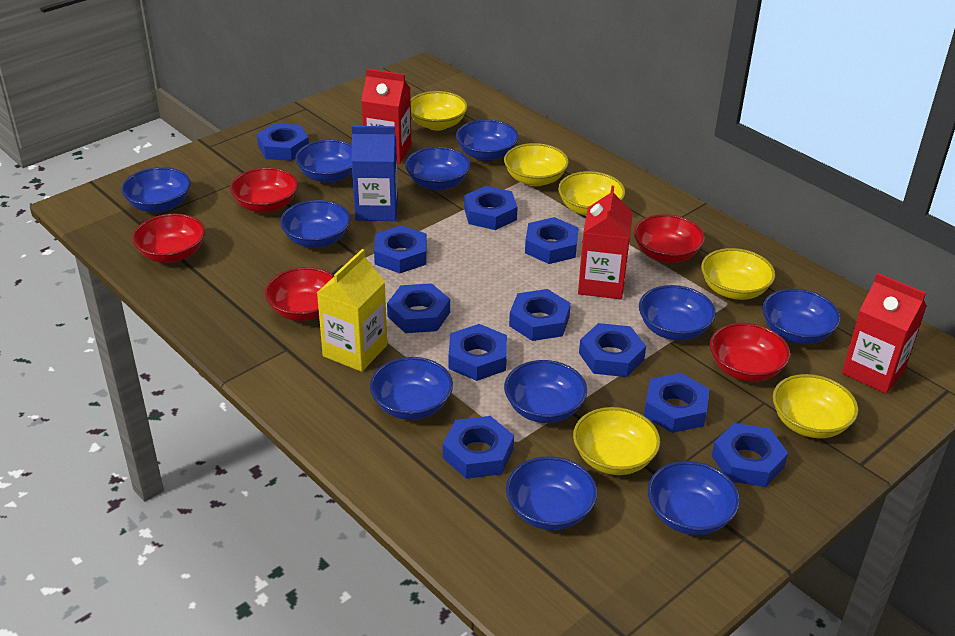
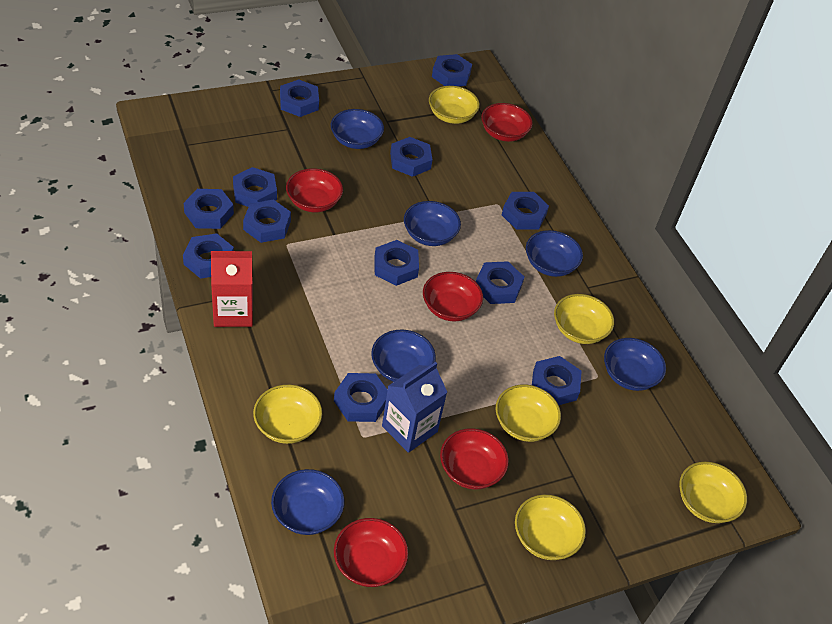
blue bowl: [121,167,191,213] [280,200,351,248] [295,140,352,183] [370,357,453,420] [405,147,470,190] [456,119,519,161] [504,360,587,423] [506,456,597,530] [639,285,716,340] [648,461,740,535] [762,289,840,344] = 11 -> [271,469,345,535] [331,109,384,149] [371,329,436,382] [404,201,461,246] [526,230,583,277] [604,338,666,391] = 6
blue nut: [257,123,309,161] [374,225,427,273] [387,283,450,333] [443,416,514,479] [449,324,507,381] [464,186,518,230] [509,289,571,341] [525,217,579,264] [579,323,646,377] [644,373,709,433] [712,423,788,487] = 11 -> [183,233,234,279] [184,189,234,229] [233,167,277,207] [243,200,291,243] [280,79,319,117] [334,373,387,422] [374,240,419,286] [390,137,432,177] [432,54,472,86] [476,261,524,304] [502,192,549,230] [532,356,582,405] = 12
red carton: [361,69,411,164] [578,186,633,299] [842,273,927,394] = 3 -> [211,251,253,327] = 1
yellow carton: [317,249,387,372] = 1 -> none = 0

